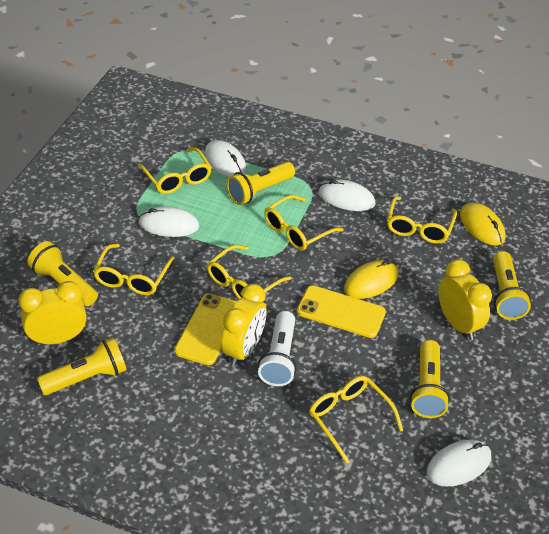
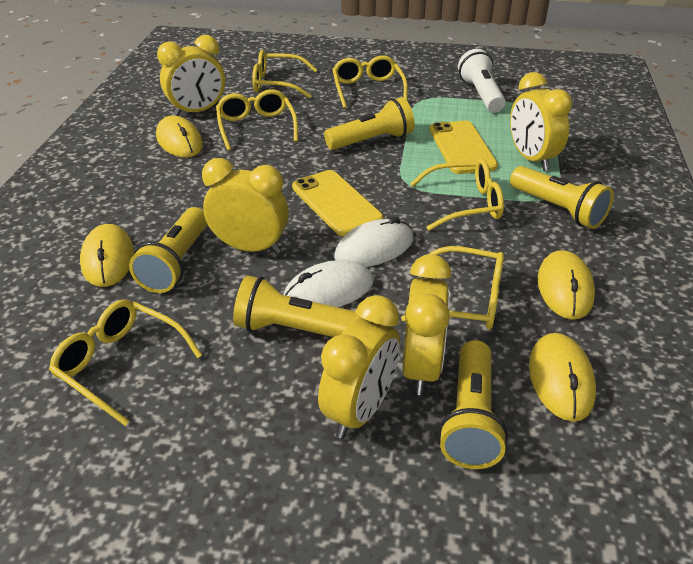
white mouse: [138,206,199,237] [205,140,246,177] [318,179,375,211] [427,439,491,486] = 4 -> [284,260,374,307] [334,217,413,267] = 2
yellow clock: [18,281,86,345] [221,284,267,366] [438,259,492,340] = 3 -> [157,35,225,116] [202,158,289,254] [318,295,400,439] [402,254,452,395] [510,72,572,171] = 5
yellow mouse: [344,260,398,299] [460,203,505,246] = 2 -> [80,224,134,287] [156,115,203,157] [529,333,596,422] [538,250,595,320] = 4

